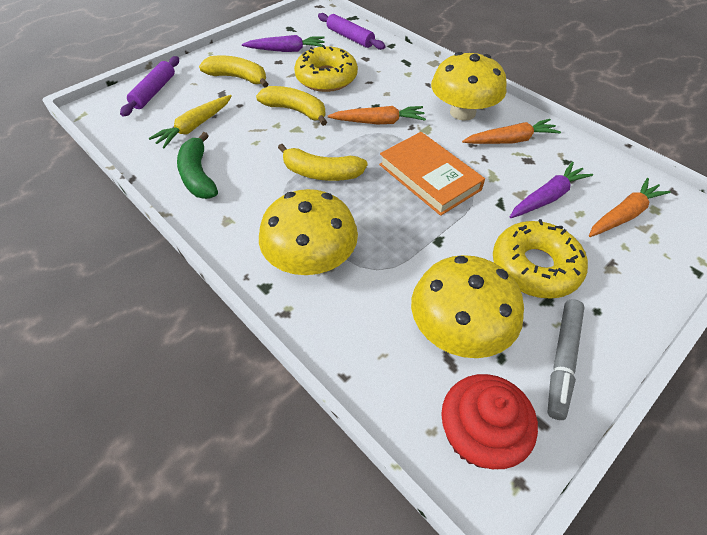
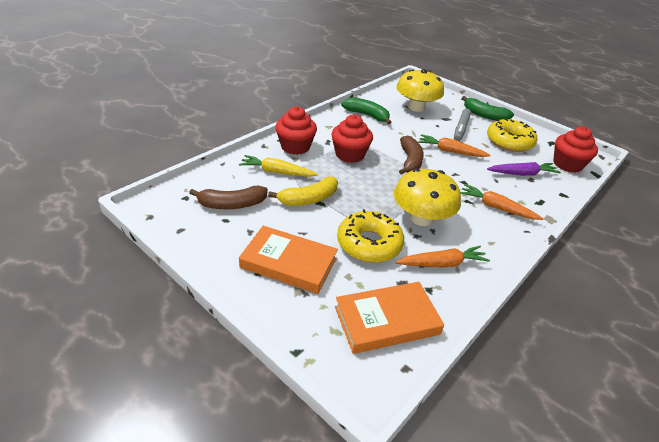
brown banana: none = 0 -> [189,186,268,209] [399,136,424,175] = 2
green banana: [177,132,218,199] = 1 -> [341,97,391,124] [462,96,514,120] = 2
orange book: [379,132,485,216] = 1 -> [239,226,338,294] [335,282,444,354] = 2
purple carrot: [242,35,325,52] [510,162,593,218] = 2 -> [487,162,561,176] = 1
purple rolling pin: [120,56,179,117] [318,13,385,50] = 2 -> none = 0
red cupcake: [441,374,538,470] = 1 -> [275,106,317,155] [331,115,373,163] [553,126,598,173] = 3
yellow banana: [199,56,268,88] [256,86,327,126] [278,144,368,181] = 3 -> [268,176,338,206] = 1
yellow mushroom: [259,189,358,275] [411,255,524,358] [431,52,507,121] = 3 -> [394,168,461,226] [396,69,444,112] = 2

